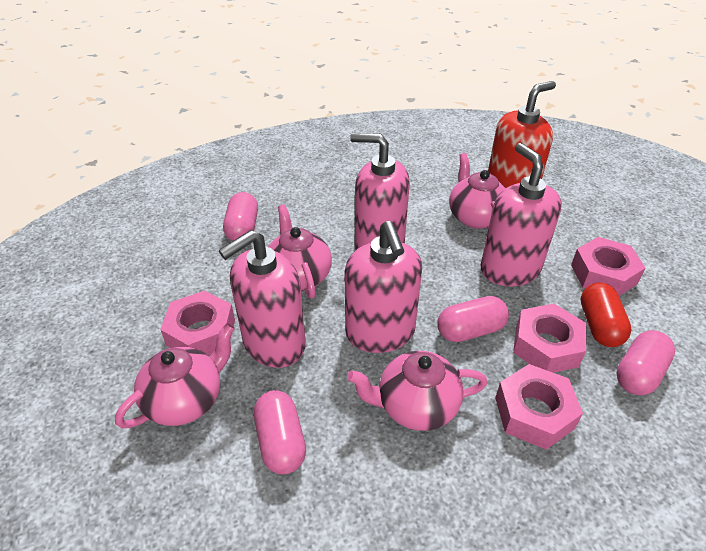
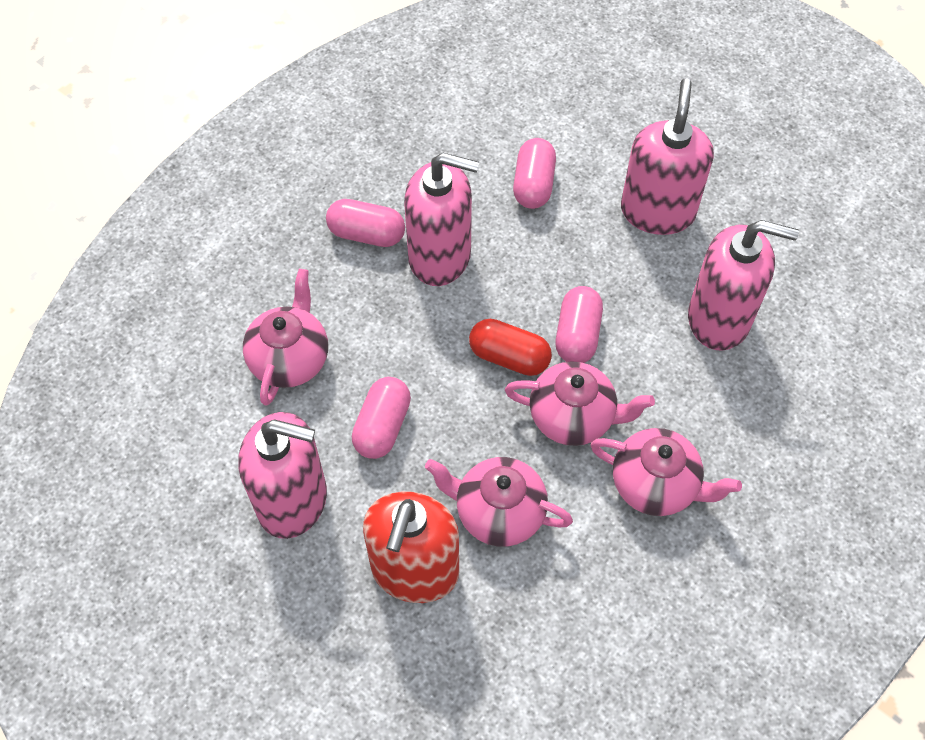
pink nut: [160,290,235,355] [495,364,583,450] [513,304,586,373] [571,237,645,296] = 4 -> none = 0

